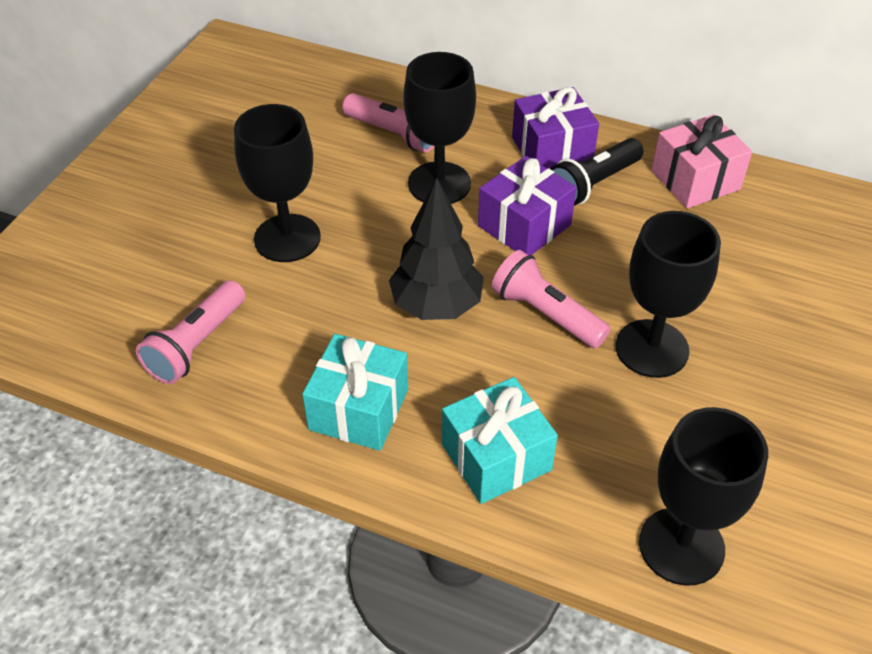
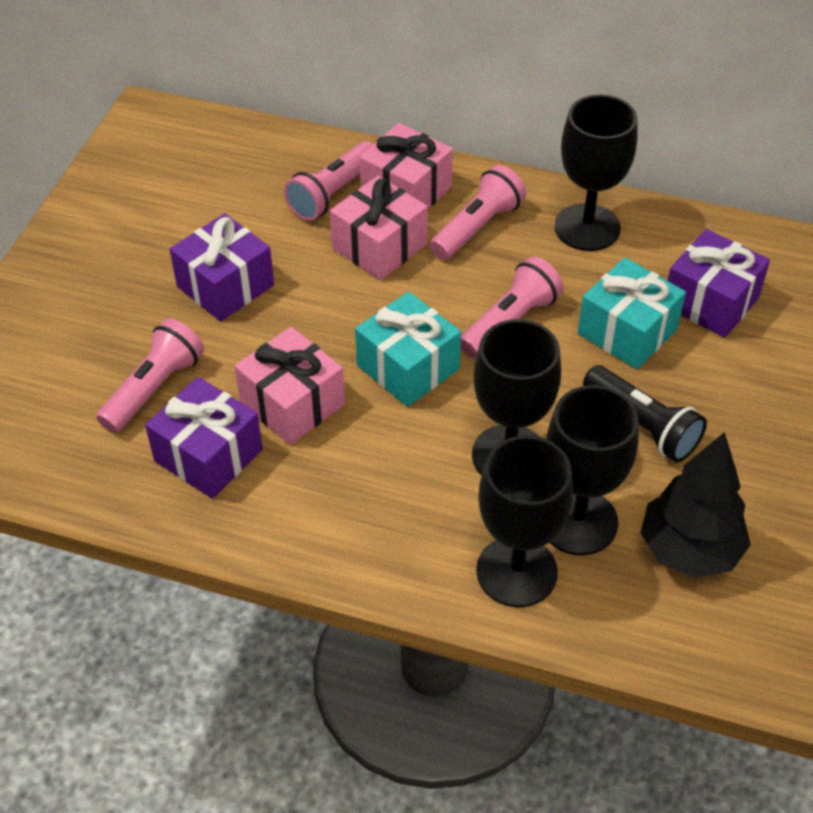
pink flashlight: [136,280,245,384] [342,93,434,152] [492,250,611,348] = 3 -> [96,318,204,433] [284,141,373,221] [430,165,526,260] [461,256,563,359] = 4
pink gift: [652,115,752,208] = 1 -> [234,327,345,445] [330,176,428,280] [360,123,453,209] = 3
purple gift: [478,156,576,255] [512,87,599,169] = 2 -> [145,377,263,499] [170,213,274,321] [668,229,770,338] = 3

